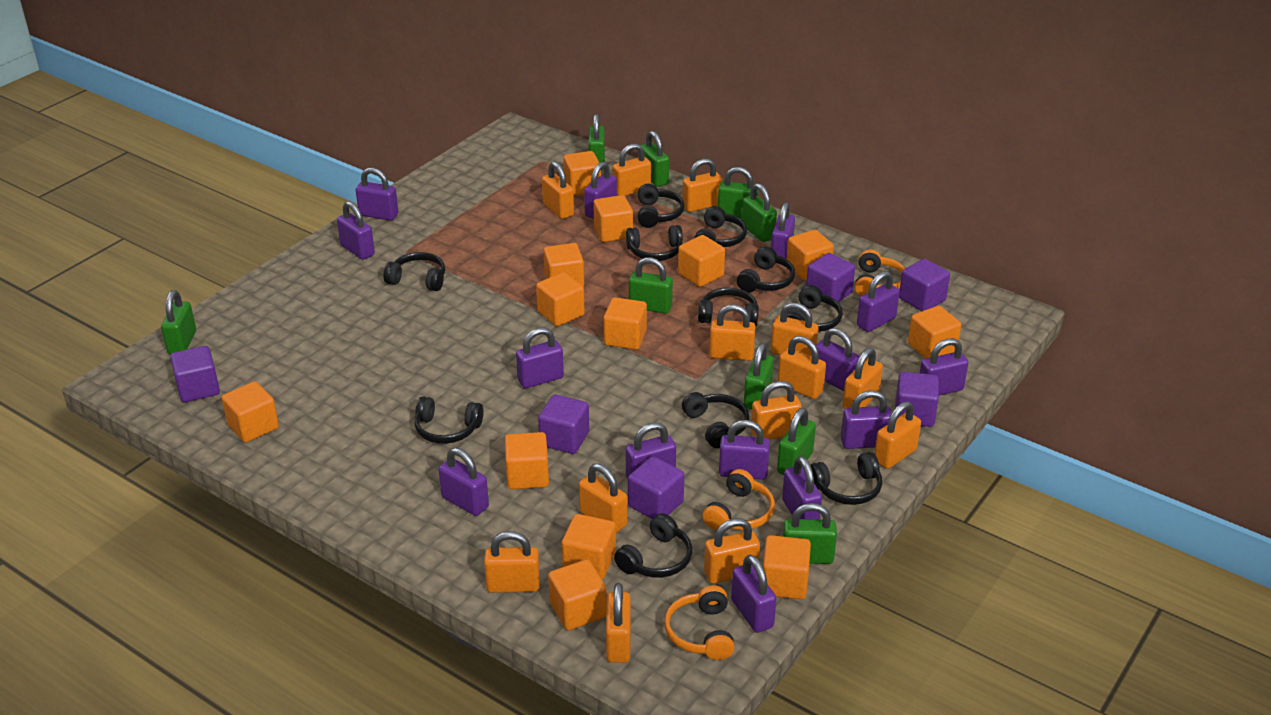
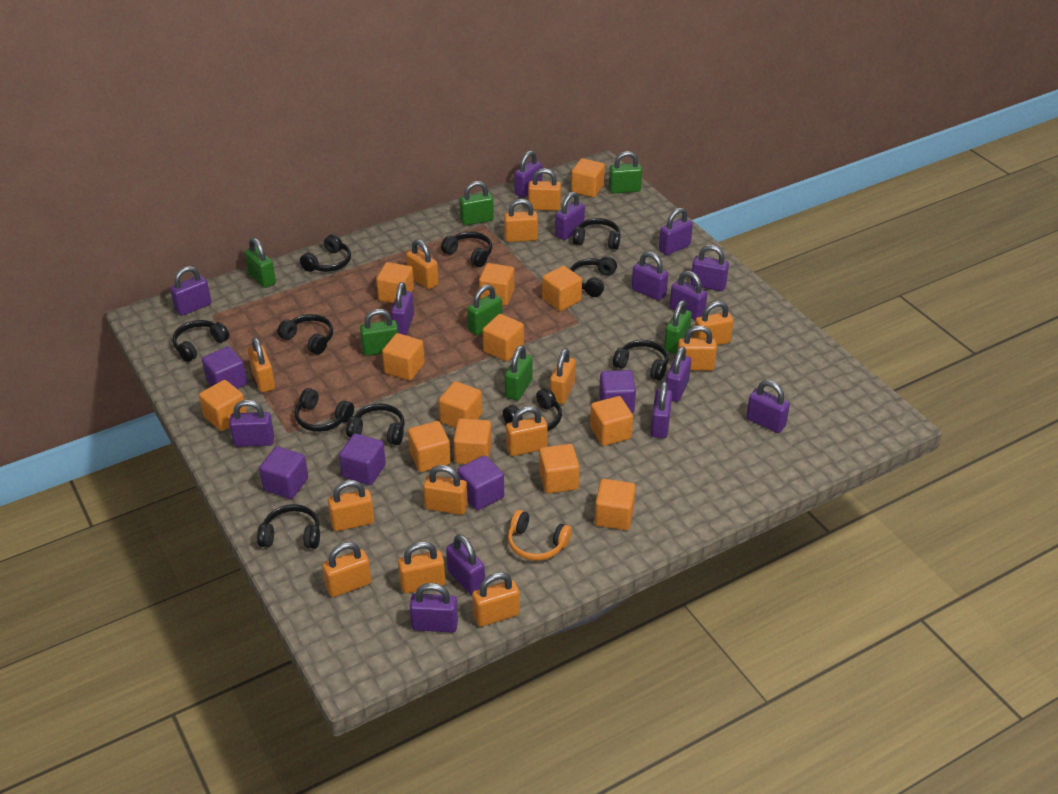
green padlock: [161,290,196,354] [588,114,605,169] [629,257,673,314] [641,131,669,187] [718,167,759,218] [742,183,777,242] [744,343,774,409] [777,408,816,475] [782,503,837,564] = 9 -> [244,238,276,288] [360,309,398,356] [459,181,494,226] [467,284,502,336] [505,345,533,401] [609,151,642,194] [664,300,692,354] = 7
orange headphones: [664,585,735,660] [703,469,775,530] [855,249,905,296] = 3 -> [508,510,572,561] = 1
purple cube: [170,346,220,402] [538,395,589,454] [628,456,684,519] [806,253,855,306] [895,372,939,427] [899,259,950,311] = 6 -> [202,346,247,389] [259,446,308,499] [339,433,386,485] [457,455,504,510] [599,370,636,413] = 5

